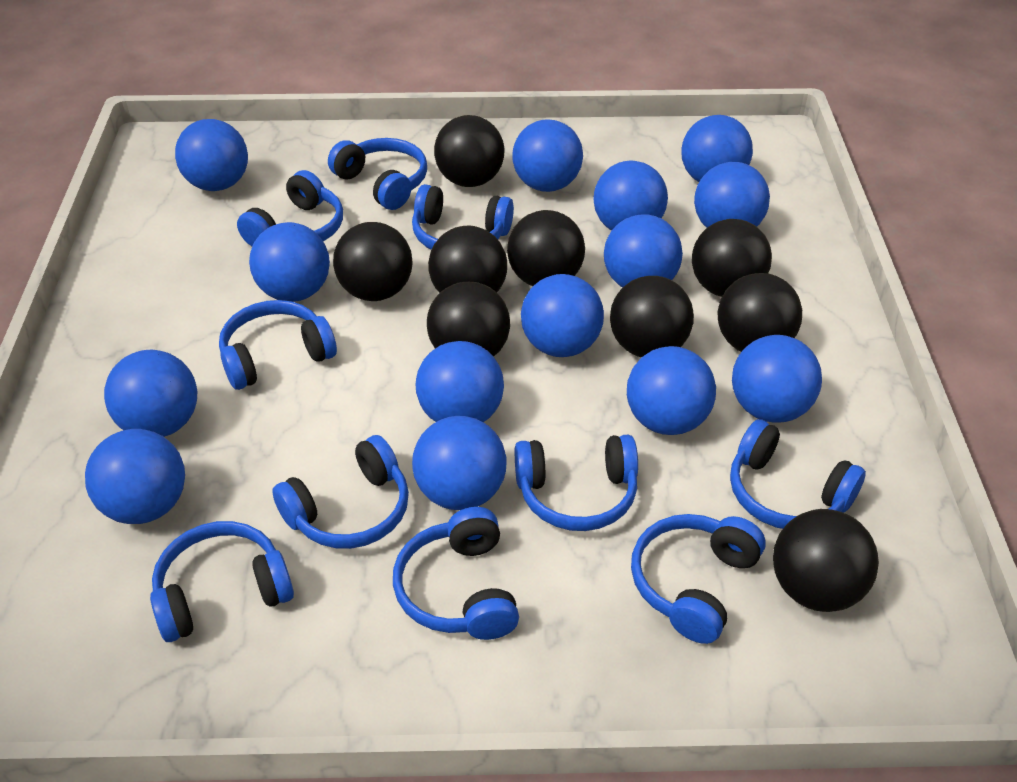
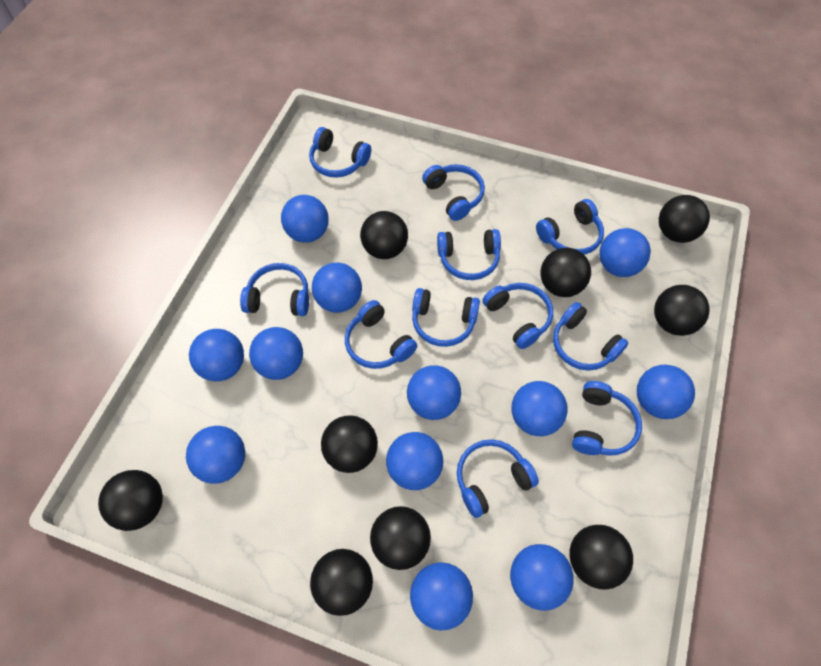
blue ball: [85,429,185,524] [104,350,197,437] [175,119,248,191] [249,222,330,302] [412,416,506,510] [416,341,504,422] [512,119,583,192] [521,274,604,357] [593,161,668,230] [604,214,683,288] [627,346,716,435] [681,115,753,182] [694,162,770,228] [732,335,822,423] = 14 -> [186,426,245,484] [189,329,244,381] [249,327,303,380] [281,195,329,243] [312,263,362,313] [386,432,443,490] [407,365,461,420] [410,562,473,631] [510,544,574,611] [511,381,568,436] [599,228,651,277] [637,365,695,419] = 12
blue headphones: [150,521,294,642] [219,300,337,390] [237,170,343,246] [272,435,409,549] [328,138,427,210] [393,507,519,640] [412,184,514,250] [515,435,638,531] [631,514,766,644] [730,419,866,529] = 10 -> [240,263,309,316] [309,127,371,178] [345,300,417,369] [412,288,480,347] [422,164,485,221] [437,229,501,280] [457,439,539,518] [482,283,553,349] [536,199,604,255] [553,302,628,371] [572,381,642,456] = 11

